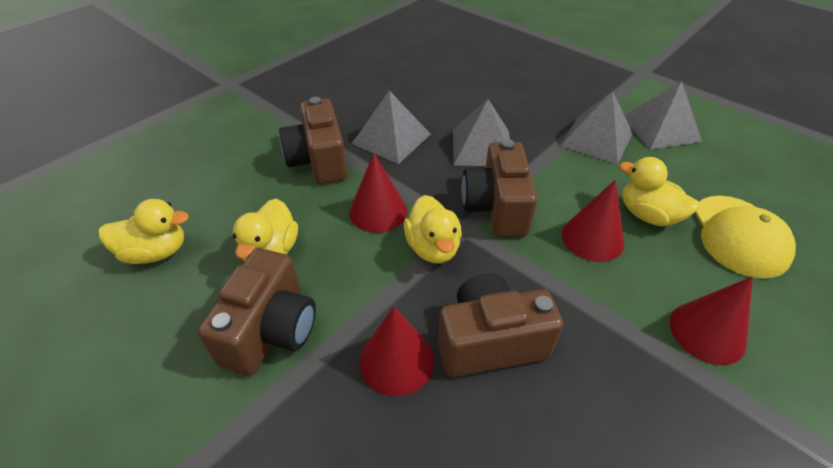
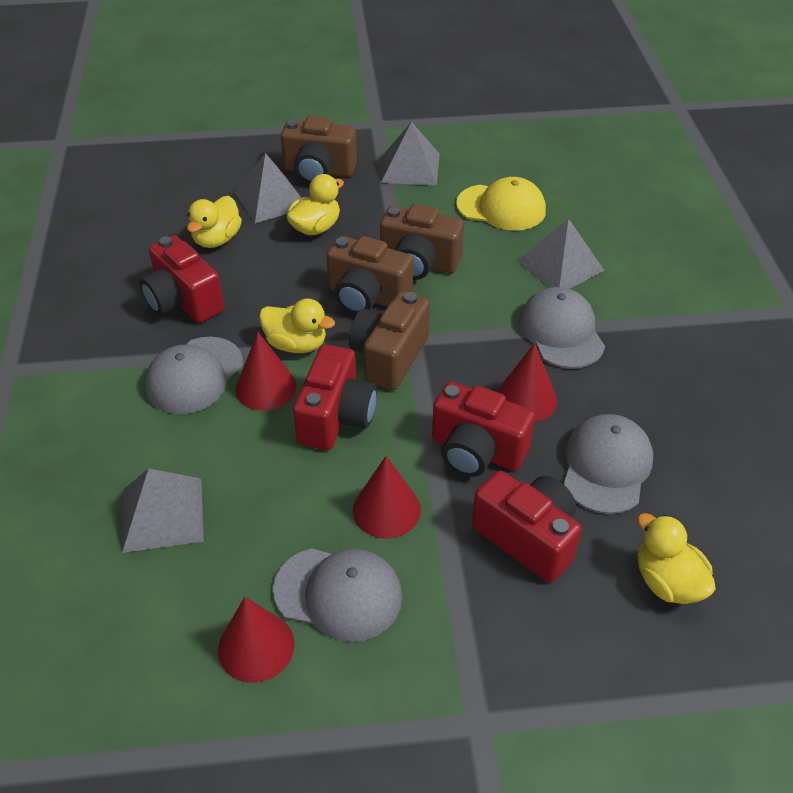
grey cap: none = 0 -> [145,337,243,414] [273,548,402,642] [519,287,605,369] [564,414,653,514] = 4
red camera: none = 0 -> [140,235,224,323] [293,344,377,450] [432,381,535,477] [472,470,582,583] = 4

